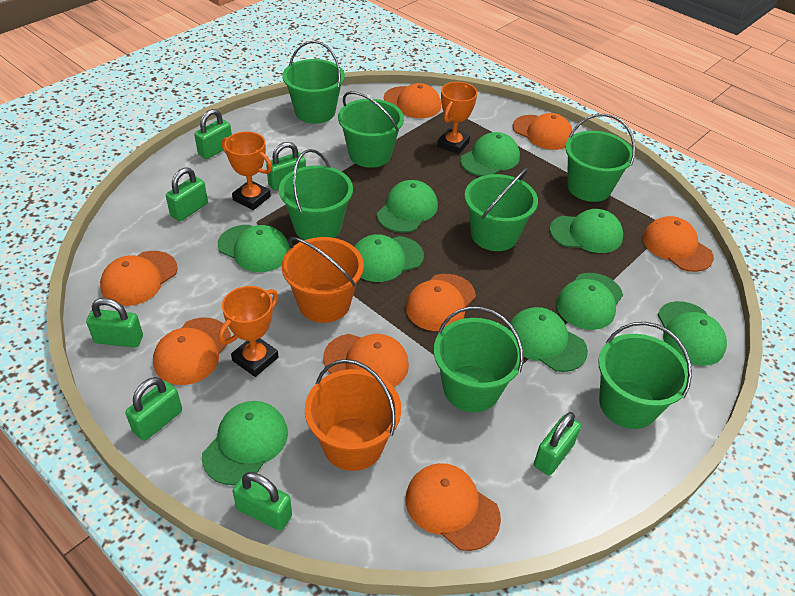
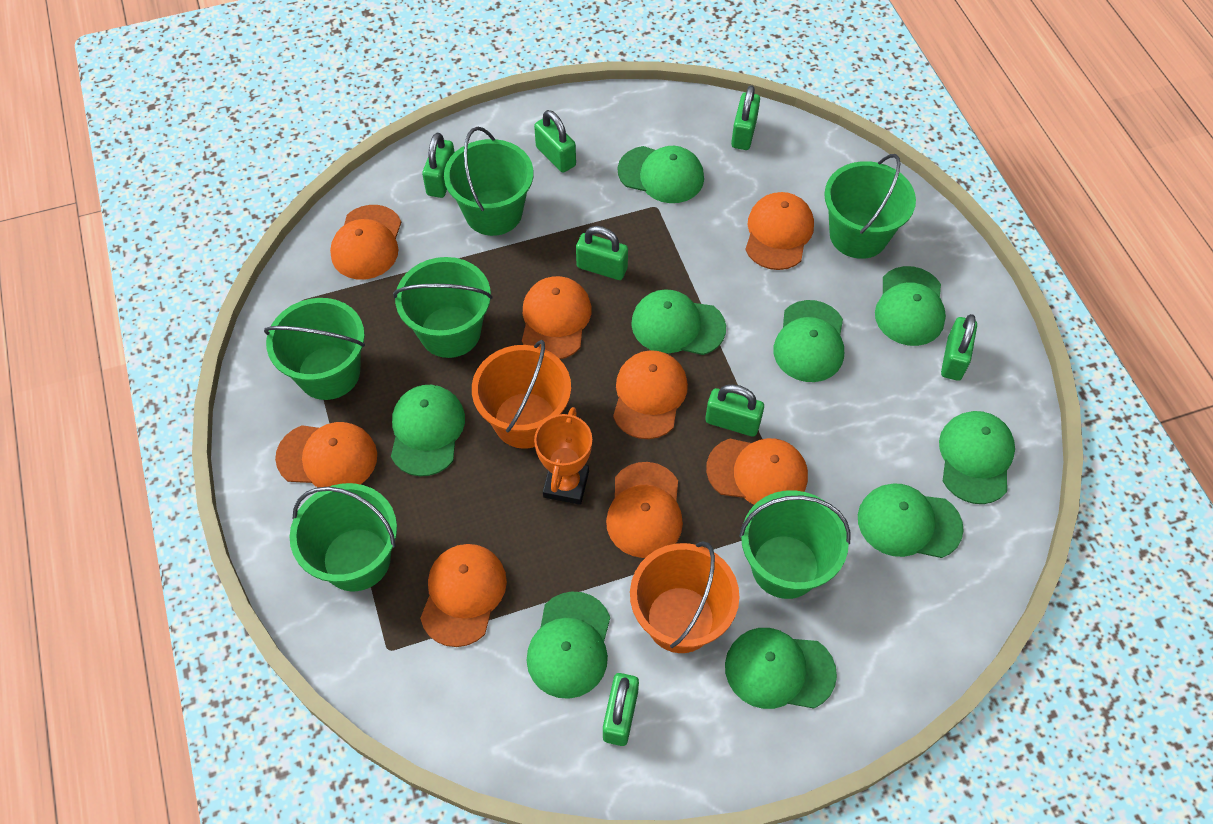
green bucket: [279,149,353,240] [283,41,345,124] [338,91,404,168] [434,306,524,412] [464,168,538,251] [565,114,635,202] [598,322,692,429] = 7 -> [264,298,365,400] [290,483,397,591] [393,257,493,358] [444,127,534,236] [739,490,851,599] [824,154,916,259] = 6
orange trophy: [218,286,278,377] [222,131,272,210] [437,82,477,154] = 3 -> [534,407,592,505] = 1

